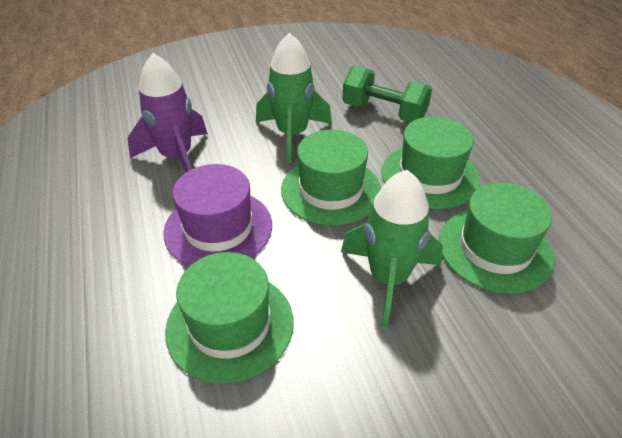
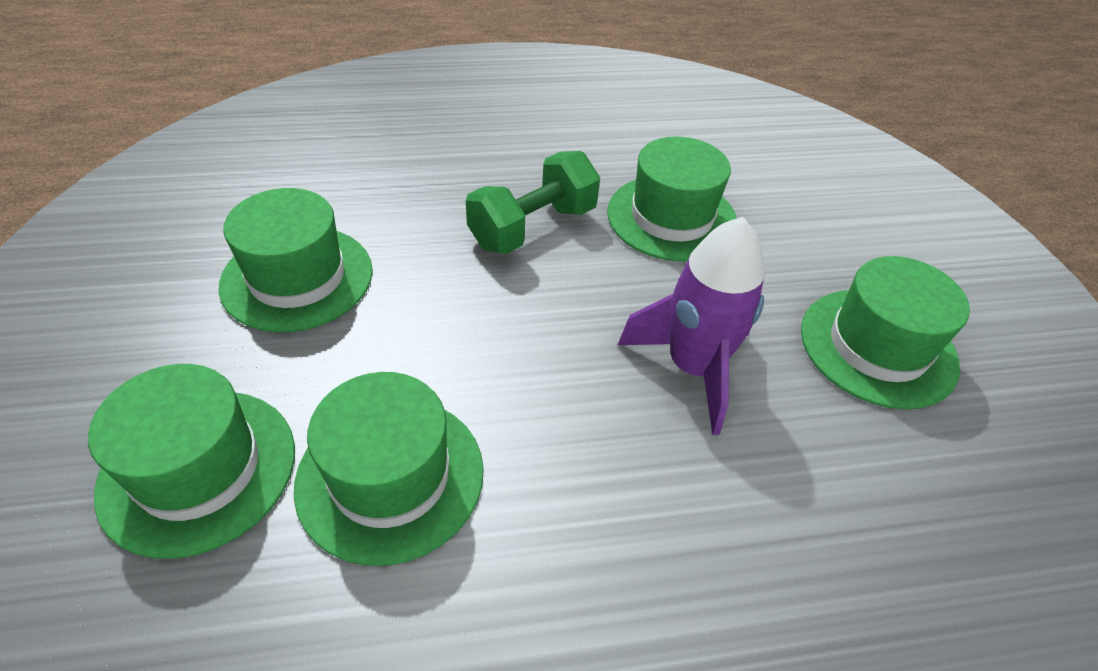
green hat: [165,252,294,384] [281,129,381,226] [381,117,480,209] [439,183,555,294] = 4 -> [88,364,295,559] [219,188,373,332] [294,372,484,566] [607,137,737,262] [801,256,970,409] = 5
green rocket: [256,32,332,163] [341,170,443,328] = 2 -> none = 0
purple hat: [163,164,272,266] = 1 -> none = 0

